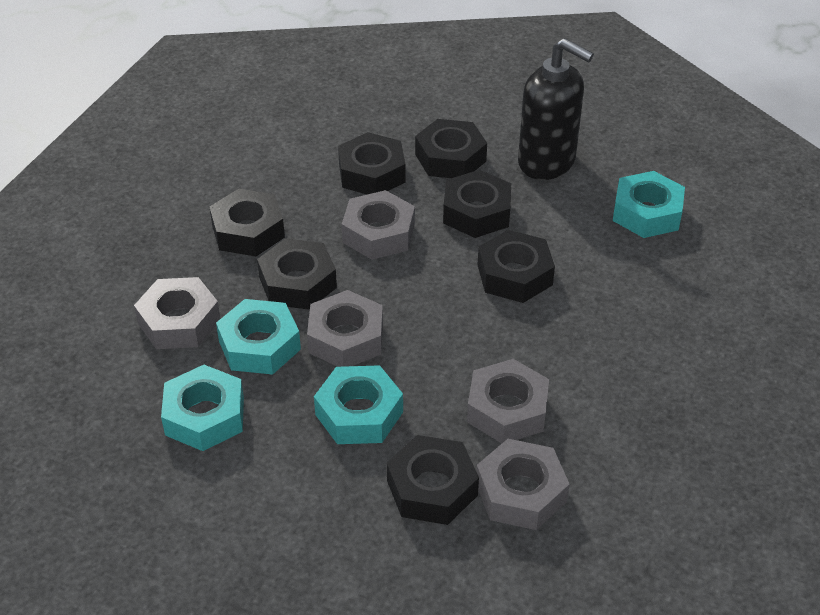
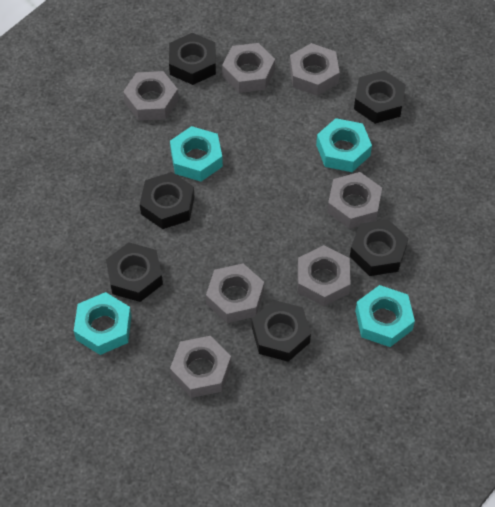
black nut: [209,189,285,256] [257,238,337,310] [338,132,406,194] [387,435,479,525] [415,119,487,178] [443,170,511,238] [478,230,555,303] = 7 -> [106,242,163,302] [140,172,195,229] [169,33,216,85] [252,300,311,362] [350,219,408,276] [354,71,406,124] = 6
black soap dispenser: [518,38,594,180] = 1 -> none = 0
grey nut: [134,277,220,349] [307,290,383,367] [342,190,415,260] [467,359,549,443] [476,439,570,530] = 5 -> [123,71,179,121] [170,336,231,398] [206,263,264,323] [222,43,275,93] [290,43,340,96] [298,245,351,306] [327,172,382,229] = 7

